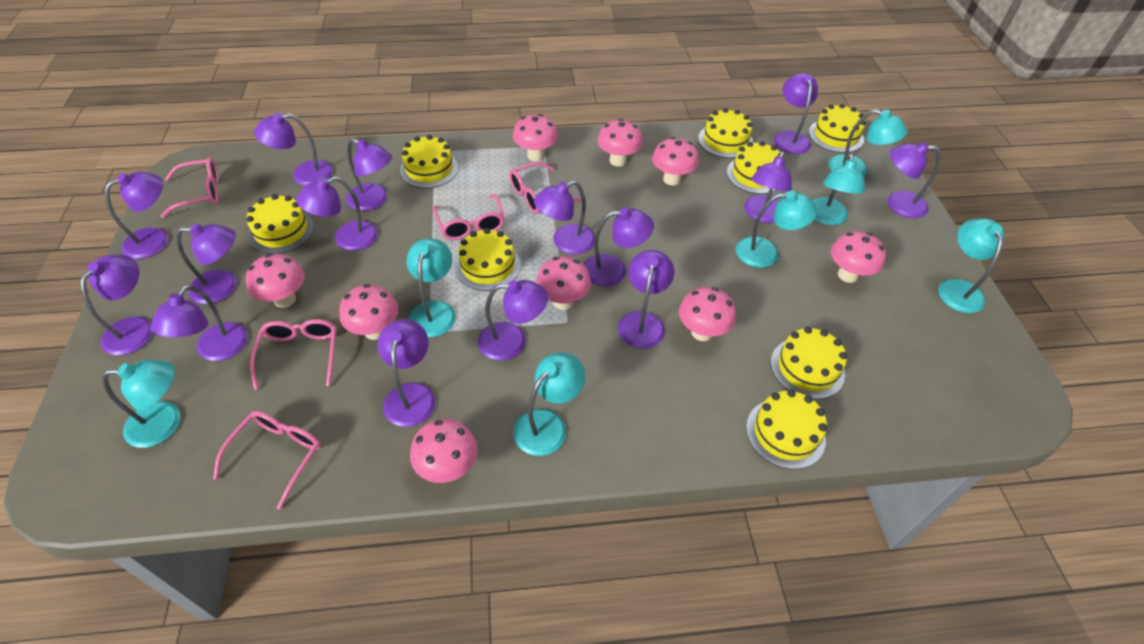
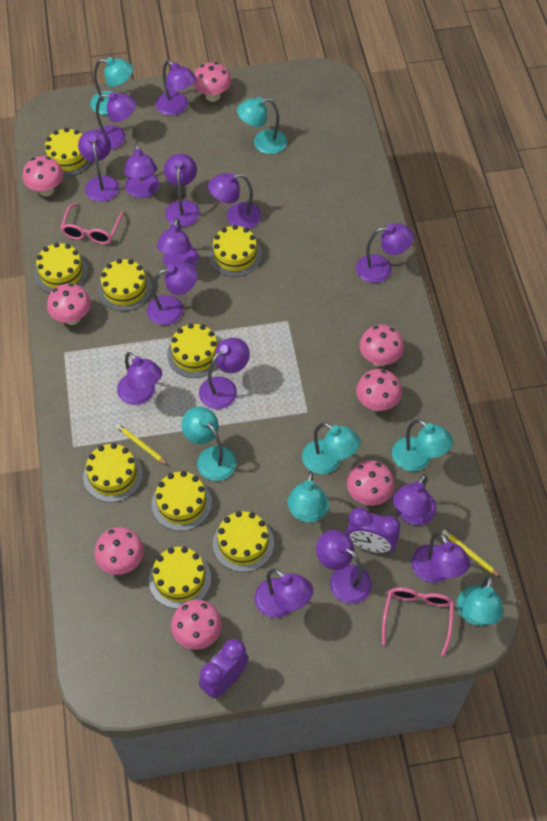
pink glasses: [161,158,219,218] [213,411,321,510] [250,319,337,390] [433,194,505,240] [509,162,582,214] = 5 -> [60,203,124,244] [382,587,454,656] = 2
pink mushroom: [246,254,305,308] [339,284,398,340] [410,419,478,483] [513,114,558,161] [536,256,591,310] [597,119,643,166] [652,137,699,186] [679,287,736,341] [831,231,886,283] = 9 -> [23,156,63,196] [47,283,91,325] [94,527,144,575] [171,599,222,650] [193,62,231,102] [347,460,395,506] [356,369,402,411] [359,325,404,367] = 8
purple clock: none = 0 -> [199,639,249,698] [346,507,401,553] = 2
yellow cake: [246,194,314,254] [400,135,458,188] [455,228,521,291] [698,108,753,158] [727,141,784,194] [746,389,827,469] [771,327,847,399] [809,104,866,153] = 8 -> [34,242,88,293] [43,128,92,176] [83,443,143,502] [98,259,152,311] [149,547,211,609] [152,471,212,531] [167,323,220,378] [209,225,262,277] [213,511,274,572] = 9
yellow pencil: none = 0 -> [116,424,168,465] [442,529,501,578] = 2

